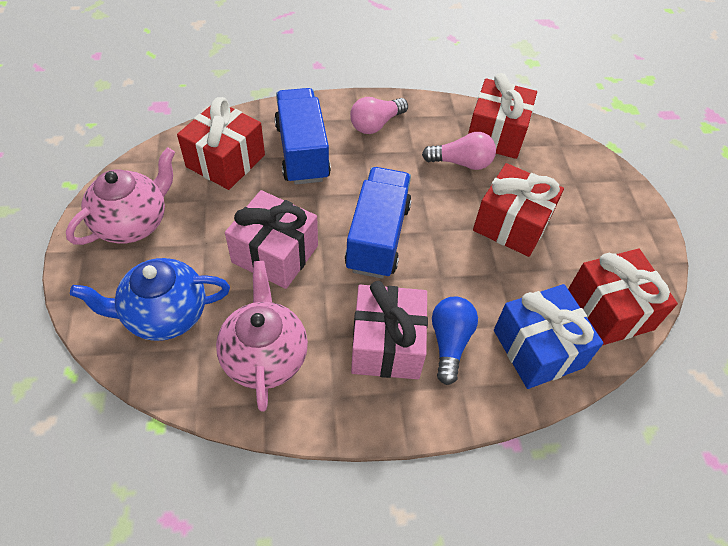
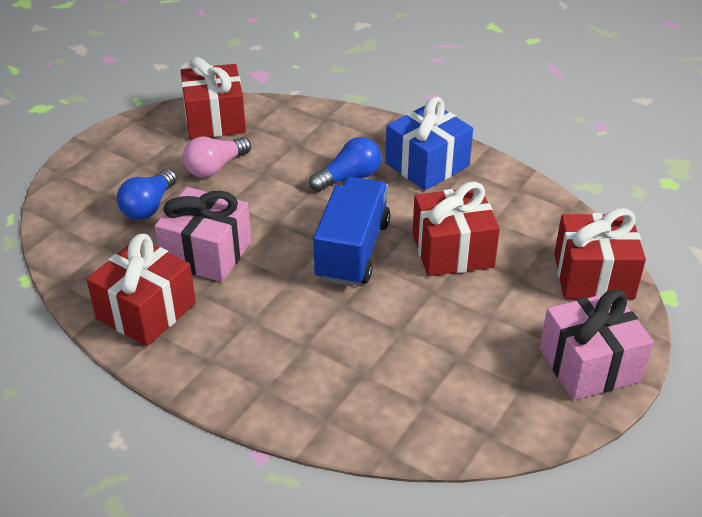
blue light bulb: [432,296,478,385] = 1 -> [117,169,177,220] [309,137,381,191] = 2
blue teapot: [70,258,230,341] = 1 -> none = 0
blue truck: [274,88,331,185] [345,167,412,279] = 2 -> [313,177,390,287] = 1
pink light bulb: [350,97,408,134] [422,132,496,170] = 2 -> [183,137,251,178] = 1
pink teapot: [66,147,175,245] [216,261,308,412] = 2 -> none = 0

